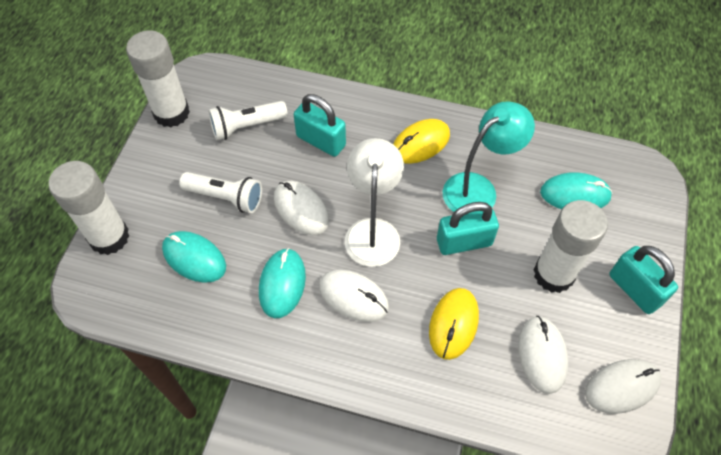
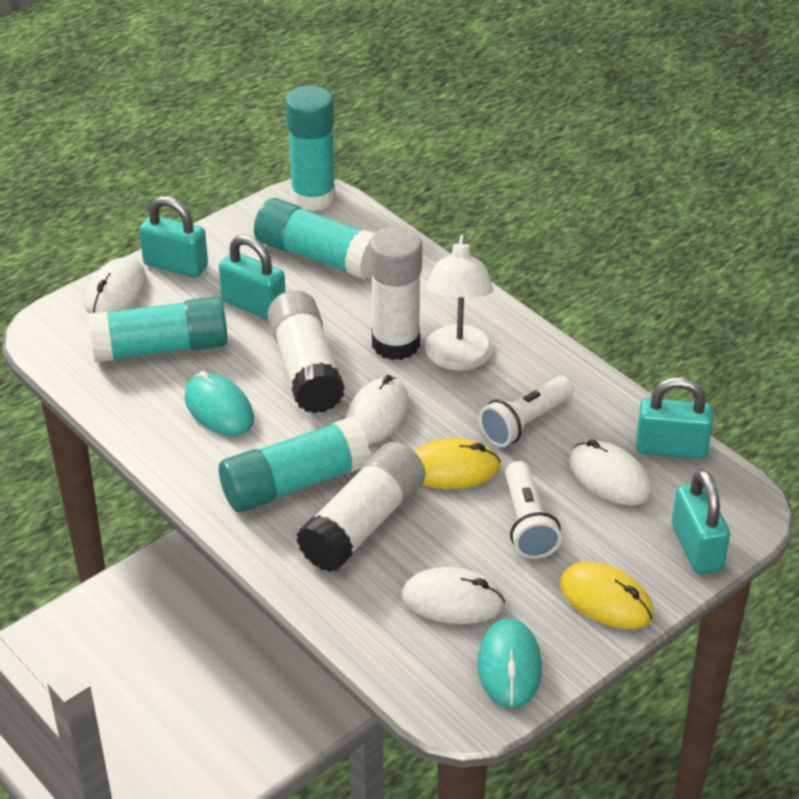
turquoise glue stick: none = 0 -> [88,296,228,362] [219,417,370,512] [254,198,374,280] [285,86,336,211] = 4
turquoise lamp: [443,102,535,212] = 1 -> none = 0
turquoise mouse: [162,231,226,283] [259,248,306,318] [540,172,612,209] = 3 -> [185,371,254,436] [477,618,542,708] = 2
turquoise padlock: [294,94,346,157] [437,202,499,255] [609,246,678,314] = 3 -> [139,196,208,278] [219,234,286,320] [636,377,713,459] [672,469,730,574] = 4

